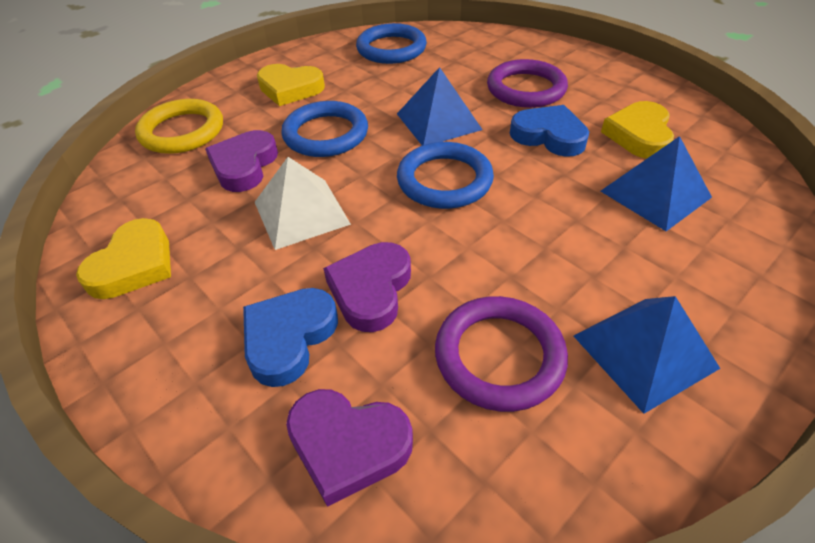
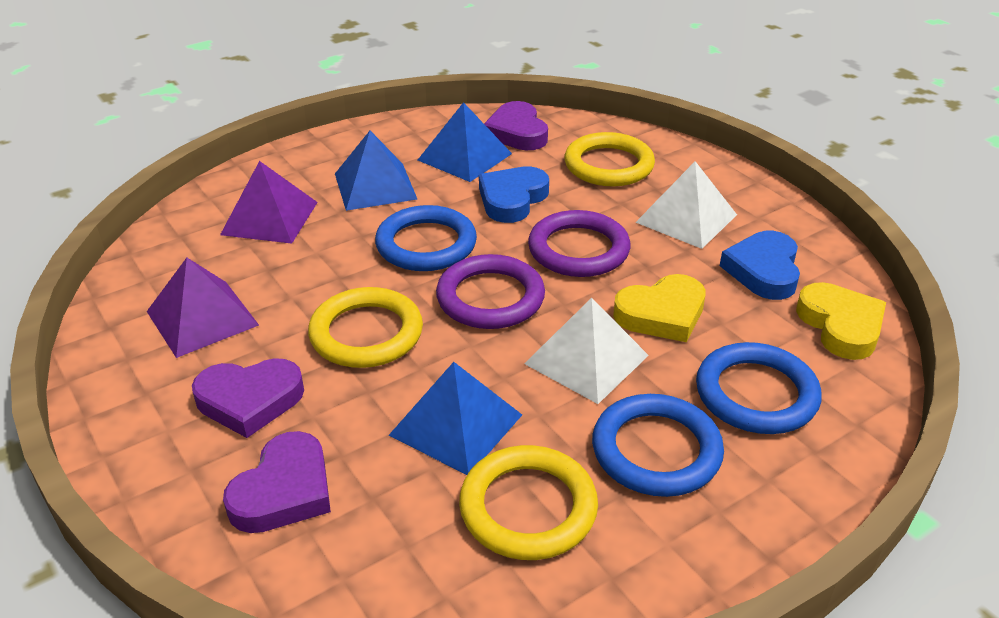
purple pyramid: none = 0 -> [147,258,259,358] [220,161,318,244] = 2
white pyramid: [255,157,351,250] = 1 -> [524,298,649,404] [635,161,737,249] = 2
yellow heart: [76,218,171,299] [257,64,325,106] [601,101,674,159] = 3 -> [613,274,706,342] [796,282,886,360] = 2
yellow ring: [135,99,223,154] = 1 -> [308,287,423,368] [459,445,598,560] [565,132,655,186] = 3

